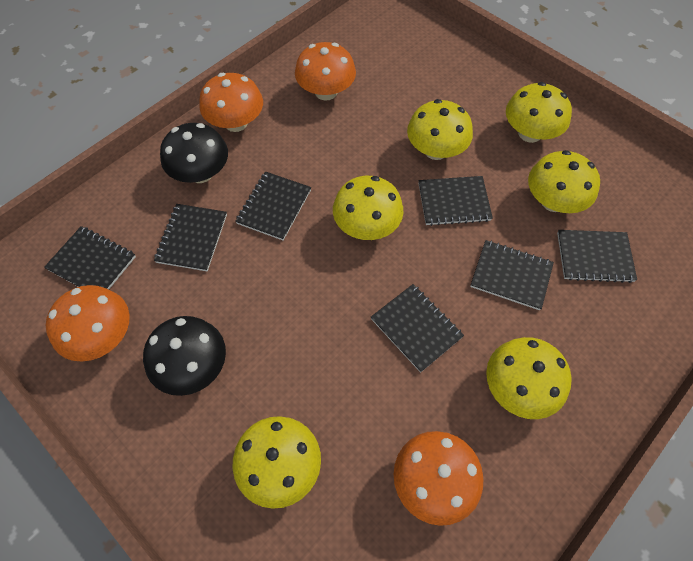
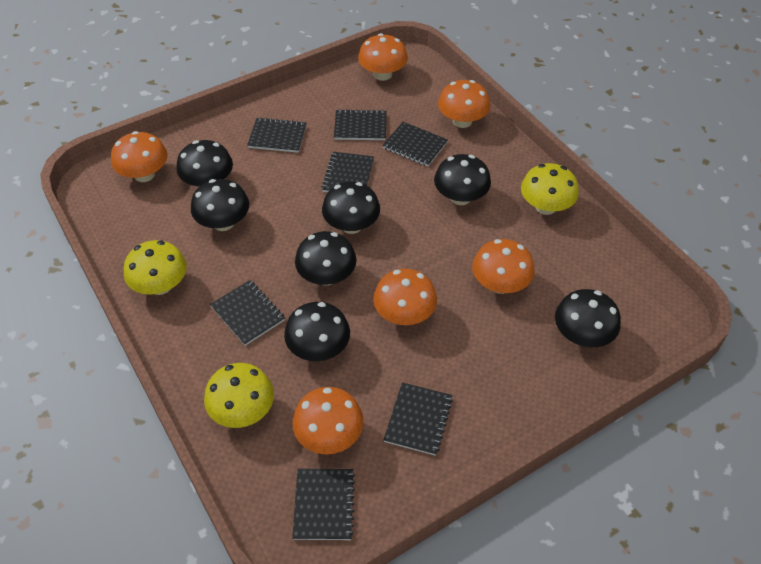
black mushroom: [143,316,226,396] [160,123,228,183] = 2 -> [176,140,233,187] [191,179,249,231] [284,302,350,361] [295,231,356,286] [322,182,380,234] [434,154,491,205] [555,289,621,347] = 7
orange mushroom: [46,285,130,362] [199,73,263,132] [295,42,356,101] [393,431,483,526] = 4 -> [111,131,168,182] [293,387,364,454] [358,33,408,81] [373,269,437,325] [438,80,490,128] [472,239,534,294] = 6
yellow mushroom: [233,416,321,509] [333,176,403,240] [407,99,473,160] [486,337,572,419] [506,82,572,143] [528,150,600,213] = 6 -> [124,240,187,295] [204,363,274,428] [521,163,579,215] = 3

